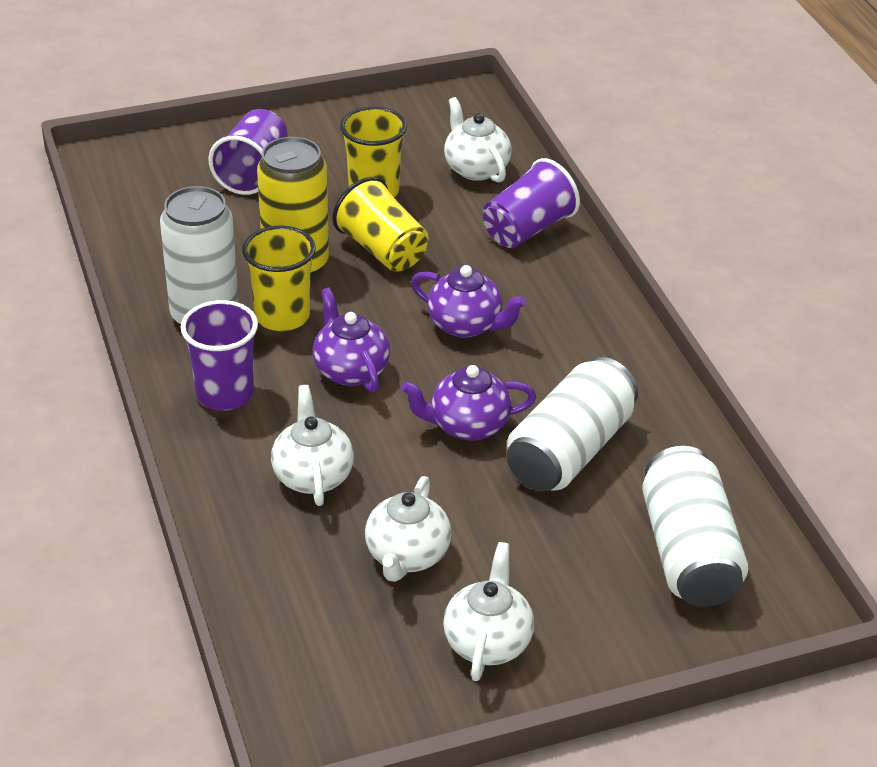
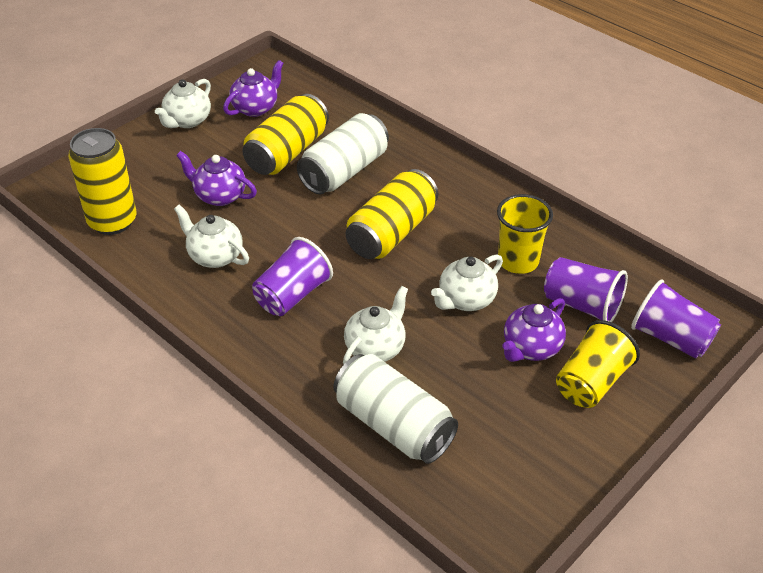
white can: [160,186,239,325] [507,357,638,492] [642,446,748,607] = 3 -> [297,113,389,194] [334,354,458,464] = 2
yellow can: [257,137,329,277] = 1 -> [68,128,137,235] [242,94,329,175] [346,169,439,259] = 3
yellow cup: [242,226,316,331] [332,177,429,272] [340,106,407,197] = 3 -> [497,194,553,274] [556,320,640,408] = 2

